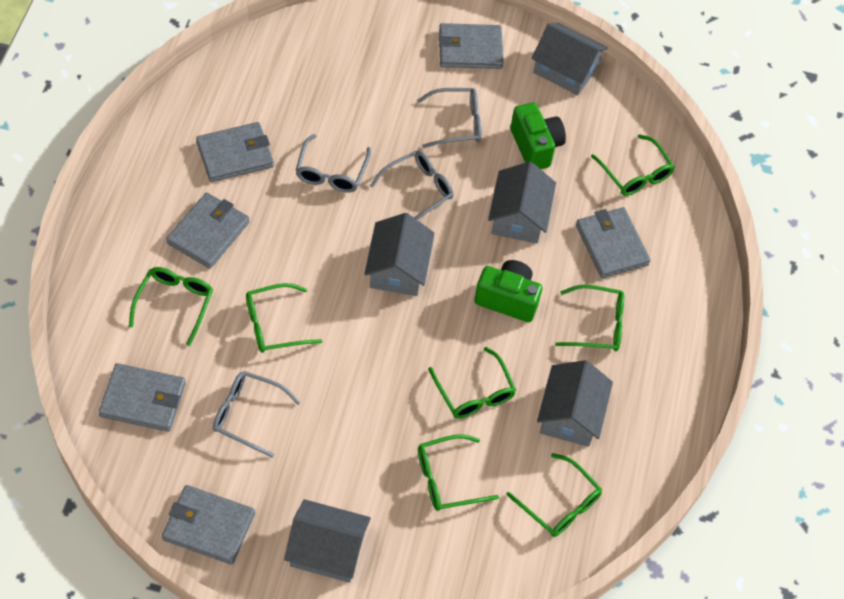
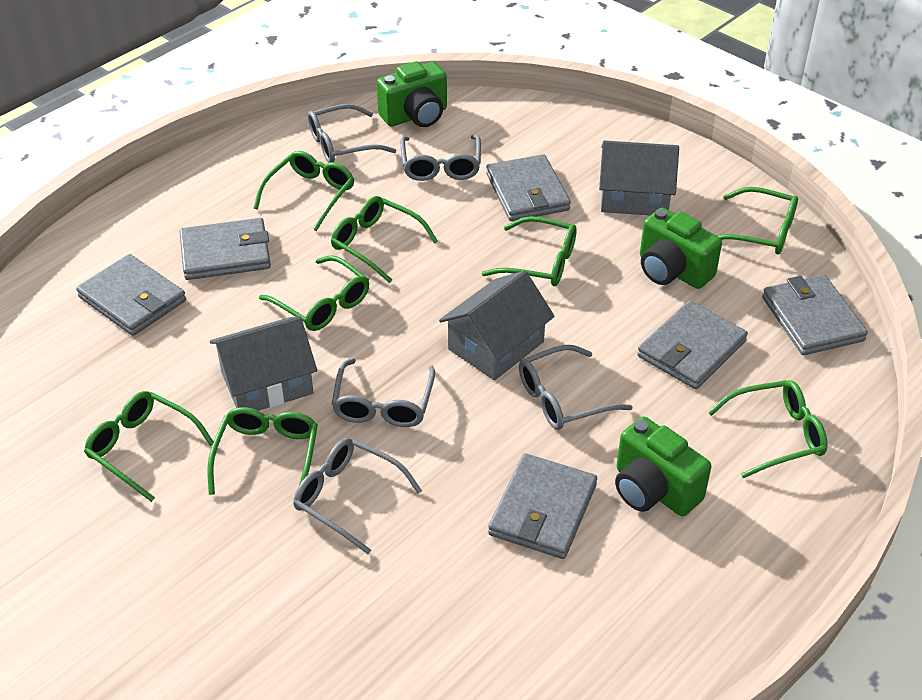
green camera: [474,260,542,322] [510,102,566,169] = 2 -> [377,61,447,127] [615,417,711,516] [640,208,722,289] = 3
green glasses: [129,267,213,346] [246,283,322,353] [418,434,499,511] [428,347,516,418] [506,453,602,537] [555,285,624,351] [591,134,675,196] = 7 -> [84,391,213,502] [207,407,318,495] [254,151,354,231] [259,255,369,331] [331,196,438,283] [482,216,577,286] [708,380,828,478] [716,187,798,255] = 8
grey glasses: [213,371,301,458] [296,134,371,193] [370,150,453,220] [417,88,481,148] = 4 -> [293,438,422,554] [308,104,396,163] [332,358,435,427] [400,135,481,181] [519,345,633,430] = 5
grey house: [284,499,371,583] [364,213,434,296] [488,162,556,244] [531,23,608,95] [537,360,613,447] = 5 -> [210,316,317,411] [439,271,555,380] [599,141,679,215] = 3

